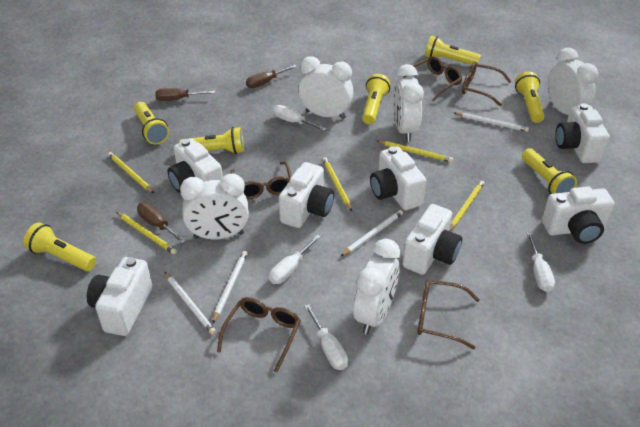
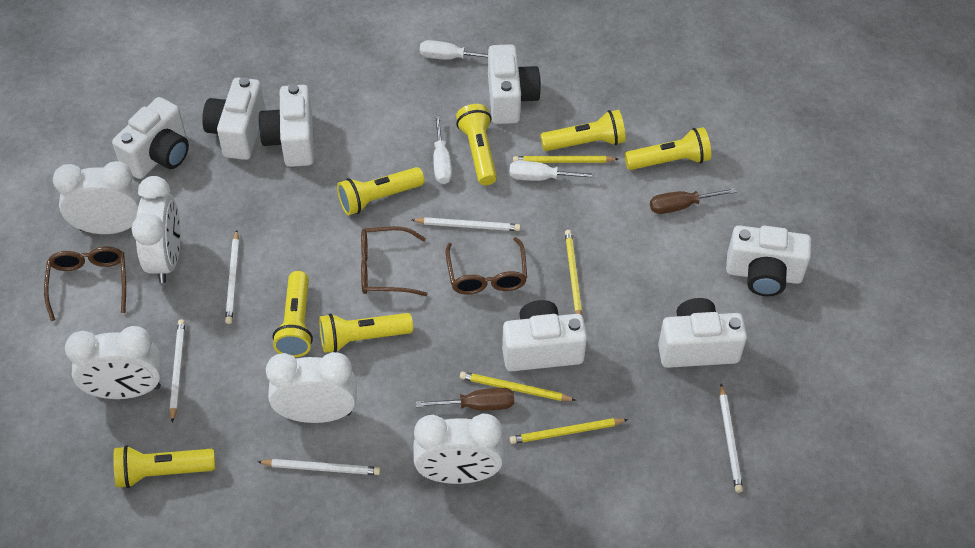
brown glasses: [217,297,301,373] [230,161,292,199] [403,56,462,102] [417,279,480,349] [462,62,512,106] = 5 -> [44,247,126,321] [361,226,428,296] [446,237,527,294] = 3
brown screwdriver: [137,203,186,244] [155,88,216,101] [246,65,297,88] = 3 -> [416,388,514,410] [650,188,736,214] = 2
white pencil: [165,272,216,335] [212,251,248,324] [341,210,403,256] [455,112,529,132] = 4 -> [170,319,185,423] [225,230,239,324] [258,459,380,475] [412,217,521,231] [720,384,743,493] = 5
white screwdriver: [269,234,321,284] [273,105,326,131] [304,304,348,370] [527,232,555,292] = 4 -> [420,40,488,60] [433,115,452,184] [509,161,597,181] = 3
yellow pencil: [108,152,154,193] [116,212,177,254] [322,157,352,211] [377,141,453,162] [450,180,485,231] = 5 -> [460,372,576,401] [510,418,629,444] [513,156,618,163] [565,230,582,315] = 4

